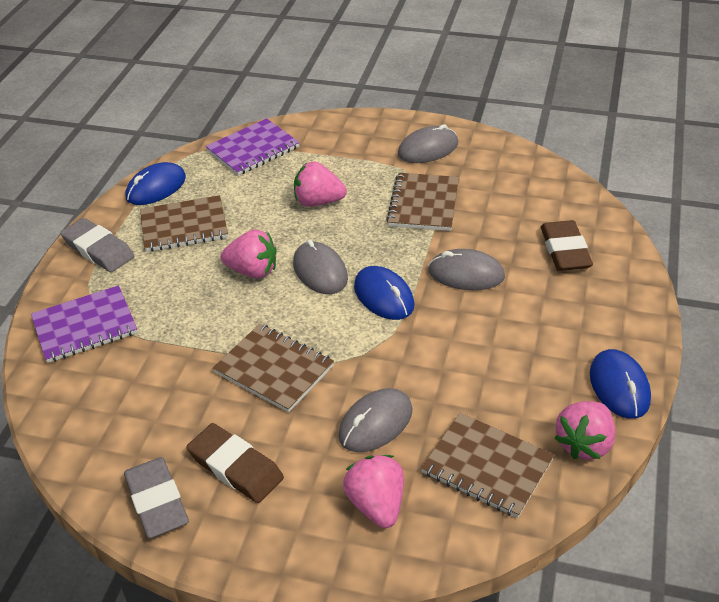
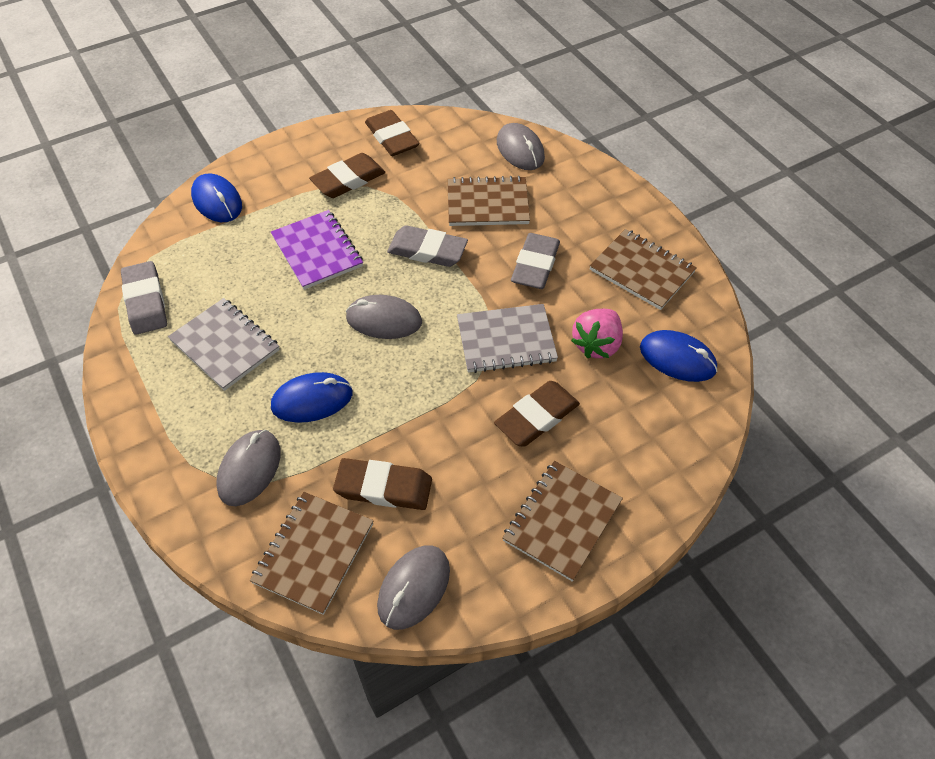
brown eraser: [187,423,284,503] [541,220,593,271] = 2 -> [309,153,385,198] [333,458,432,510] [365,110,419,156] [494,381,580,447] = 4
grey eraser: [60,218,134,272] [124,457,189,539] = 2 -> [121,261,167,335] [387,225,468,267] [511,233,560,289] = 3
grey notebook: none = 0 -> [168,298,280,391] [457,304,558,373] = 2
pink strawberry: [221,229,277,279] [294,161,347,207] [343,455,404,528] [555,401,615,460] = 4 -> [571,309,623,358] = 1
purple notebook: [31,285,138,363] [206,118,300,176] = 2 -> [271,210,363,290] = 1

